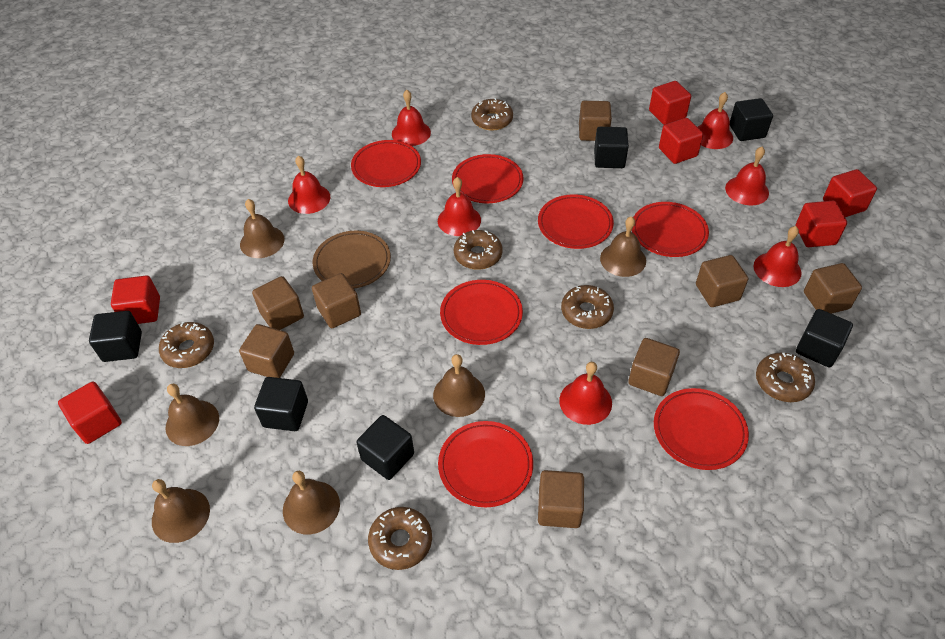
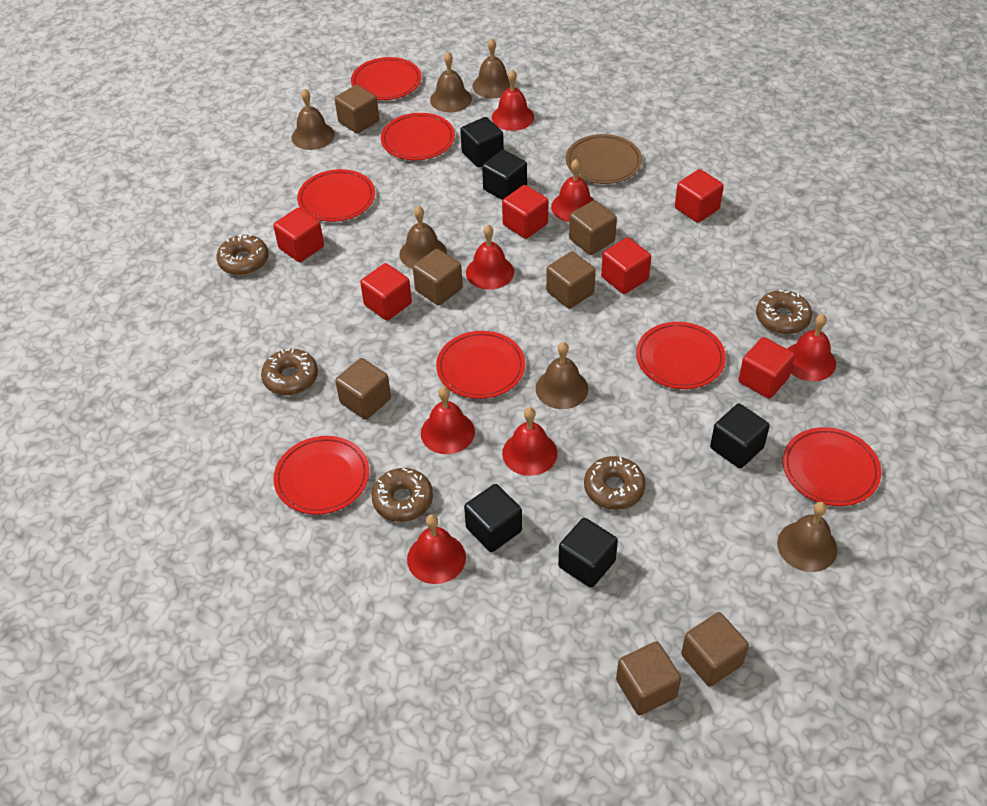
black cube: [89,311,142,362] [254,377,308,431] [356,415,414,480] [594,127,629,168] [730,98,773,141] [796,309,853,367] = 6 -> [460,117,504,167] [464,484,522,552] [482,150,527,200] [558,518,618,588] [710,404,770,468] = 5
brown cube: [239,324,294,378] [252,276,304,330] [312,273,361,328] [538,470,584,528] [579,101,612,141] [628,338,680,396] [696,255,748,307] [804,263,862,314] = 8 -> [335,85,379,134] [335,358,391,420] [413,249,463,305] [546,252,596,309] [569,200,617,255] [616,641,681,715] [681,612,749,687] = 7
brown donut: [159,322,214,368] [368,507,432,570] [454,230,503,270] [471,98,513,131] [561,285,614,329] [756,352,815,402] = 6 -> [216,234,269,275] [261,349,318,395] [372,468,433,522] [584,456,646,510] [756,290,812,334] = 5

